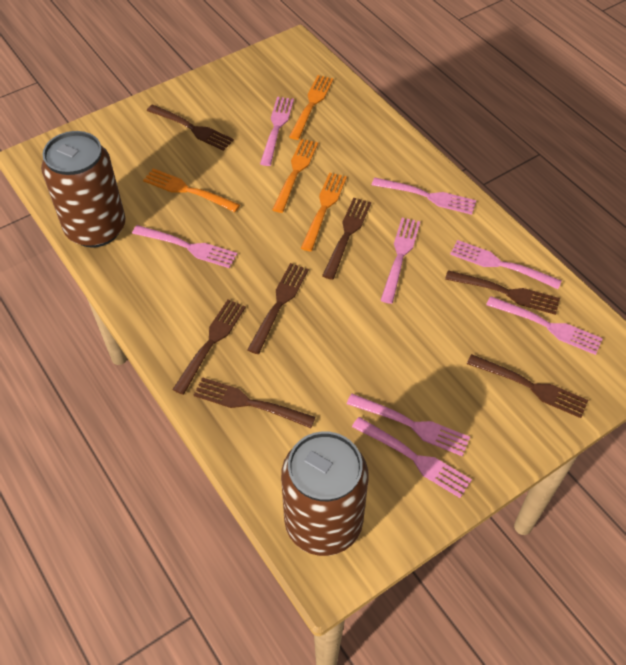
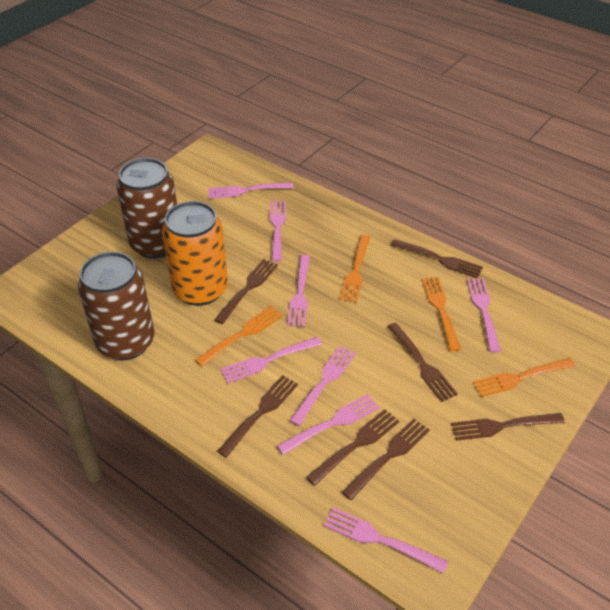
orange can: none = 0 -> [162,201,228,306] = 1

